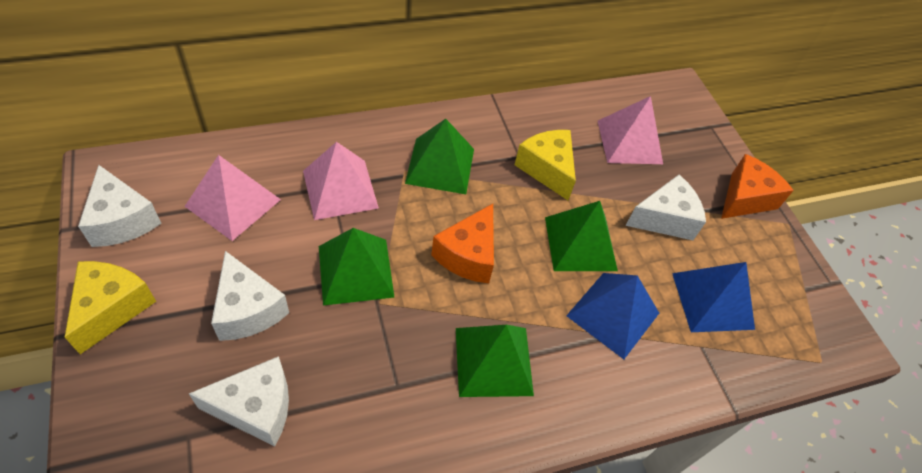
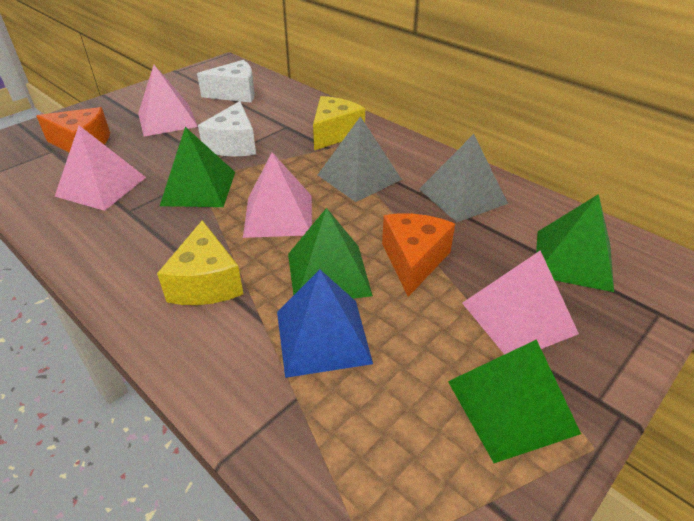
blue pyramid: [566,273,659,359] [672,262,755,332] = 2 -> [277,269,373,378] = 1
grey pyramid: none = 0 -> [318,116,402,202] [419,134,508,222] = 2
pink pyramid: [184,155,281,241] [303,142,379,220] [598,96,663,164] = 3 -> [55,125,146,211] [138,65,198,137] [243,152,312,238] [462,251,579,355] = 4
white cheese: [78,165,161,247] [189,356,289,447] [211,251,289,341] [626,175,706,240] = 4 -> [197,60,255,103] [198,101,256,156] = 2

